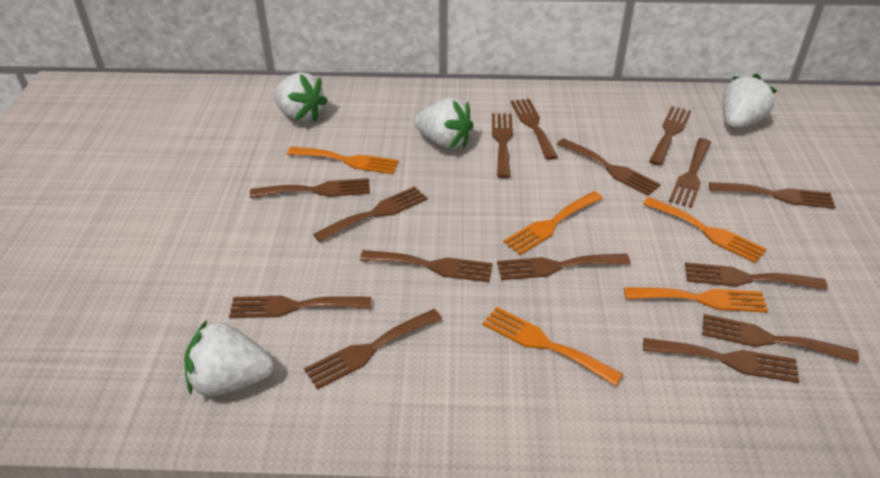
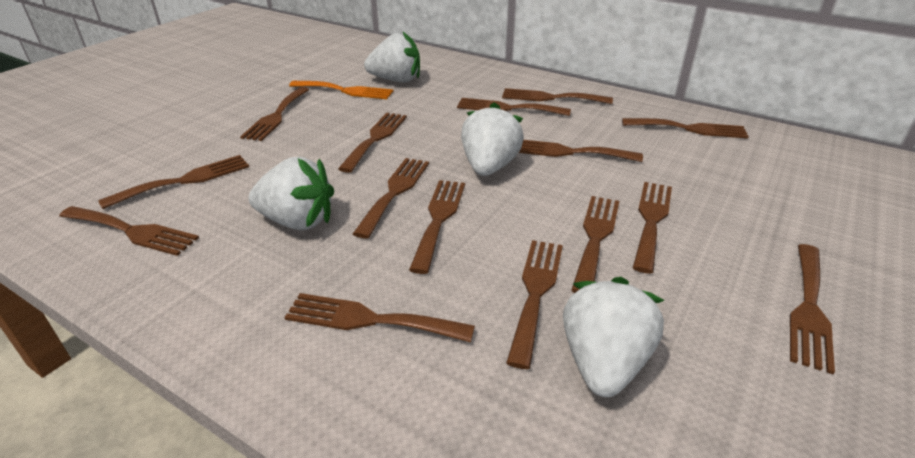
orange fork: [287,147,399,174] [482,307,623,386] [503,191,603,255] [624,287,768,313] [643,197,767,263] = 5 -> [289,81,393,99] = 1

